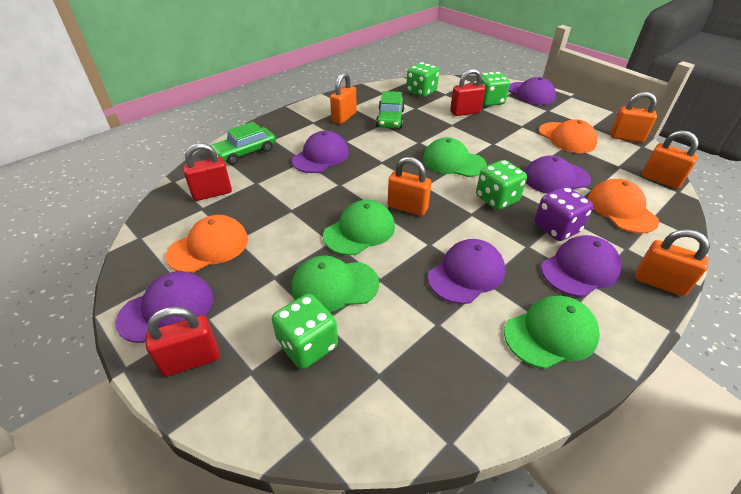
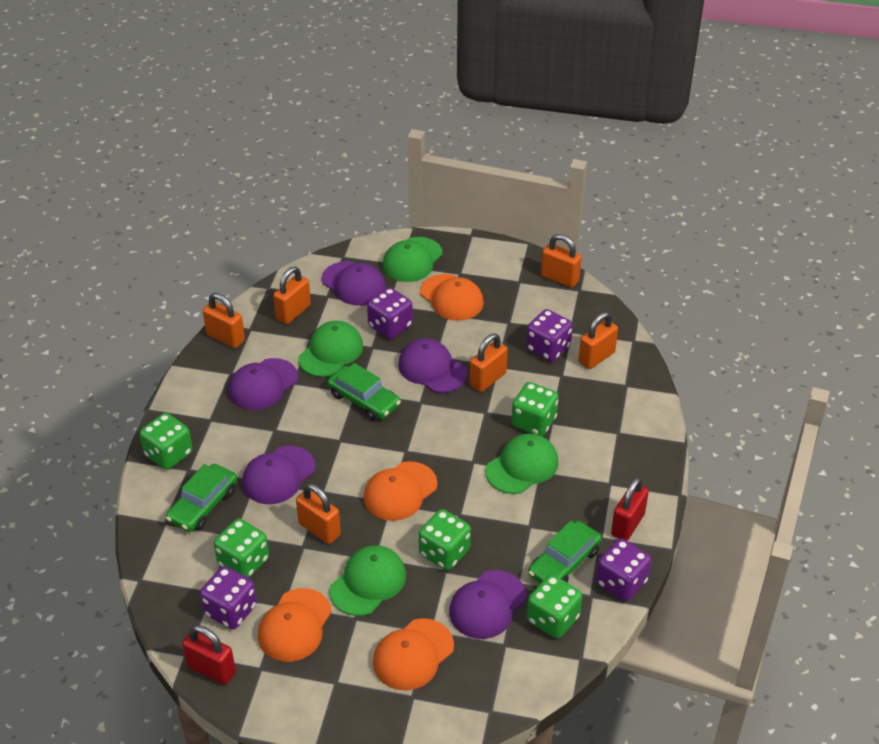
green car: [211,122,276,165] [376,91,405,128] = 2 -> [166,464,238,532] [328,363,401,420] [528,521,602,584] = 3
green dice: [272,294,338,369] [406,62,439,97] [476,160,527,210] [481,72,510,106] = 4 -> [140,413,193,470] [214,519,269,578] [419,509,471,570] [511,382,559,436] [527,575,582,639] = 5
orange cap: [166,215,248,273] [539,119,597,153] [588,179,659,234] = 3 -> [258,588,332,662] [364,461,437,521] [373,618,454,691] [420,274,484,321] = 4
orange padlock: [330,72,357,124] [388,157,431,216] [610,92,657,143] [635,229,710,296] [642,130,699,189] = 5 -> [203,293,245,348] [273,267,311,324] [296,483,341,544] [470,333,508,392] [541,234,582,288] [579,312,618,369] = 6
purple cap: [115,271,213,343] [292,130,349,173] [428,239,505,304] [508,77,556,105] [525,156,591,194] [541,235,622,297] = 6 -> [228,358,298,410] [242,446,315,504] [322,261,386,306] [398,338,467,393] [449,570,526,639] = 5
purple dice: [534,187,593,241] = 1 -> [200,566,257,629] [367,287,413,339] [526,309,573,362] [596,539,651,601] = 4
red padlock: [145,306,220,377] [183,143,232,201] [450,68,485,116] = 3 -> [182,625,236,685] [611,477,649,541] = 2

